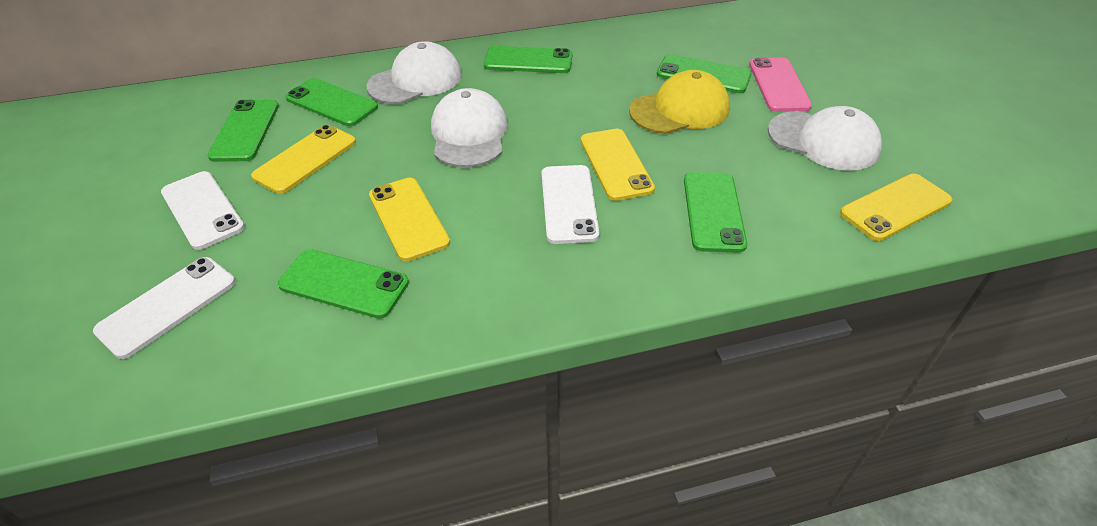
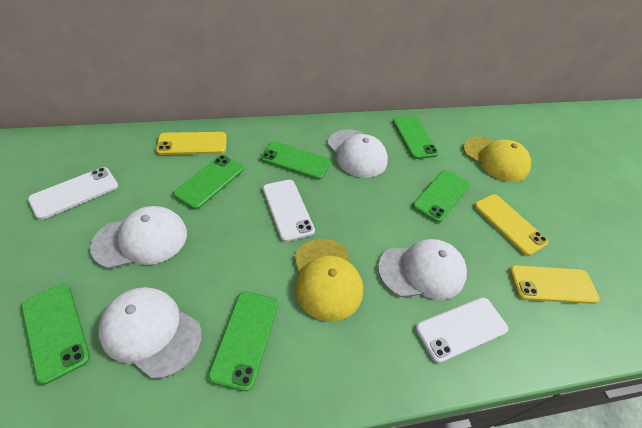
pink phone: [749,57,812,112] = 1 -> none = 0
white cap: [367,41,462,104] [431,88,508,168] [768,106,882,171] = 3 -> [90,206,187,269] [98,287,202,379] [328,130,388,178] [378,239,467,300] = 4
yellow cap: [629,70,730,134] = 1 -> [294,239,363,322] [463,136,531,182] = 2
yellow phone: [251,125,356,194] [369,178,450,261] [581,129,655,201] [840,174,952,241] = 4 -> [156,132,227,155] [474,194,548,256] [510,265,600,304] = 3

